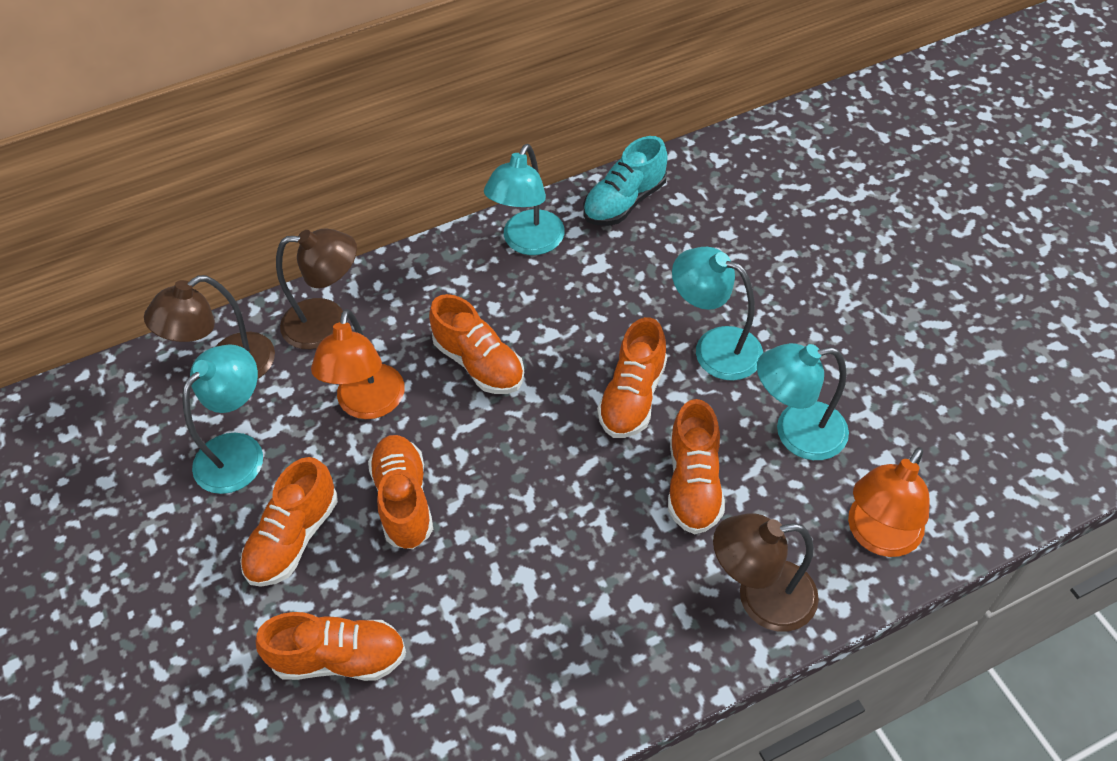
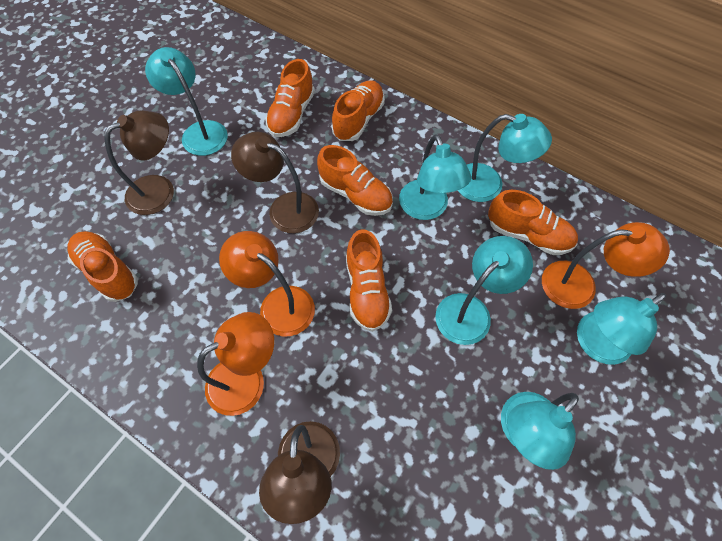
orange lamp: [311,309,405,419] [848,447,929,557] = 2 -> [197,312,274,416] [219,231,315,336] [542,222,670,309] = 3
turquoise lamp: [182,344,263,494] [484,144,565,255] [672,247,763,381] [757,343,849,460] = 4 -> [145,47,228,156] [399,134,471,220] [435,236,533,345] [458,114,552,202] [501,392,579,470] [577,293,666,365] = 6
turquoise shoe: [583,136,668,226] = 1 -> none = 0

